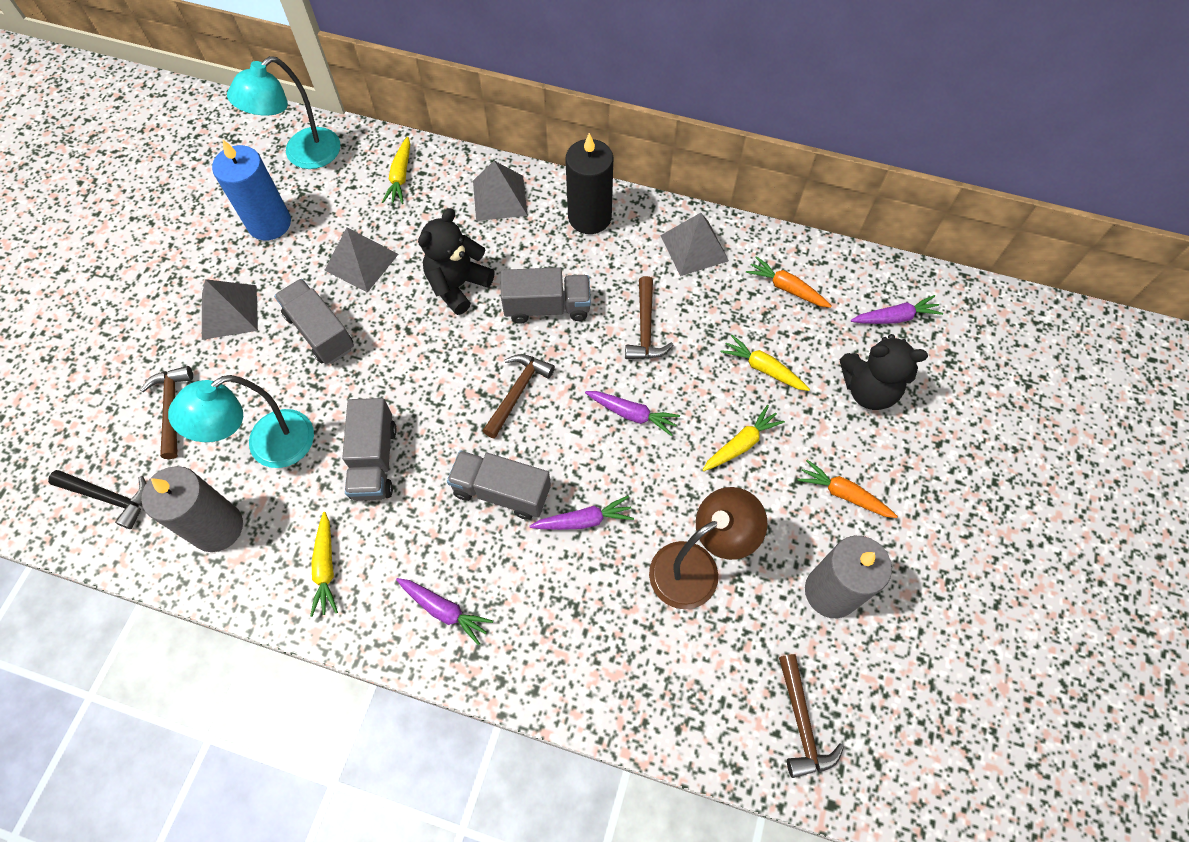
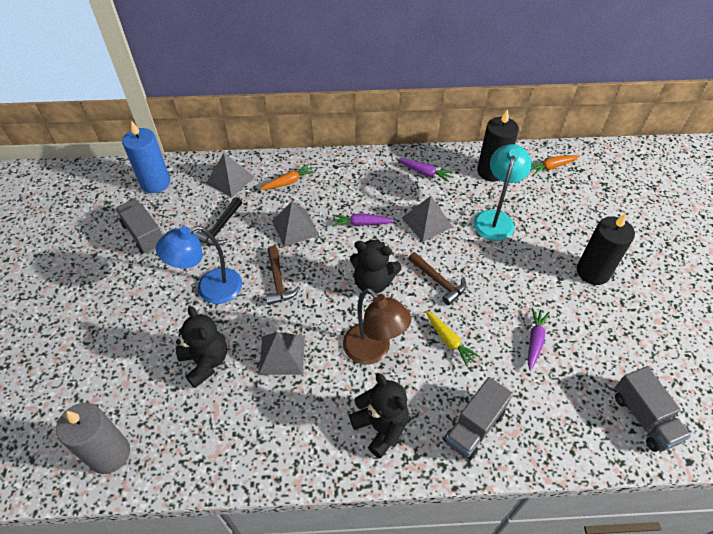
black candle: [565,133,614,234] = 1 -> [477,109,519,182] [577,213,635,285] = 2
black teddy bear: [418,208,494,315] [840,334,928,410] = 2 -> [176,306,227,388] [349,373,409,458] [350,239,402,294] = 3
blue lamp: none = 0 -> [156,226,242,304] = 1
brown hammer: [140,366,193,459] [482,354,555,439] [625,276,673,359] [779,654,844,778] = 4 -> [266,246,300,305] [408,252,466,305] = 2
grey candle: [141,466,243,552] [805,536,892,618] = 2 -> [56,403,130,474] = 1
grey truck: [274,279,354,364] [342,398,397,501] [447,451,551,520] [501,267,591,324] = 4 -> [116,199,163,254] [444,377,513,460] [615,366,691,452] = 3
purple carrot: [396,578,493,645] [530,496,634,530] [585,391,680,436] [851,295,943,324] = 4 -> [332,213,395,227] [397,159,454,182] [528,308,550,371] = 3
turquoise lamp: [168,375,314,468] [227,56,340,169] = 2 -> [474,144,532,241] = 1
yellow carrot: [310,512,338,617] [382,137,410,204] [703,405,785,471] [720,335,810,391] = 4 -> [425,311,480,367] = 1

